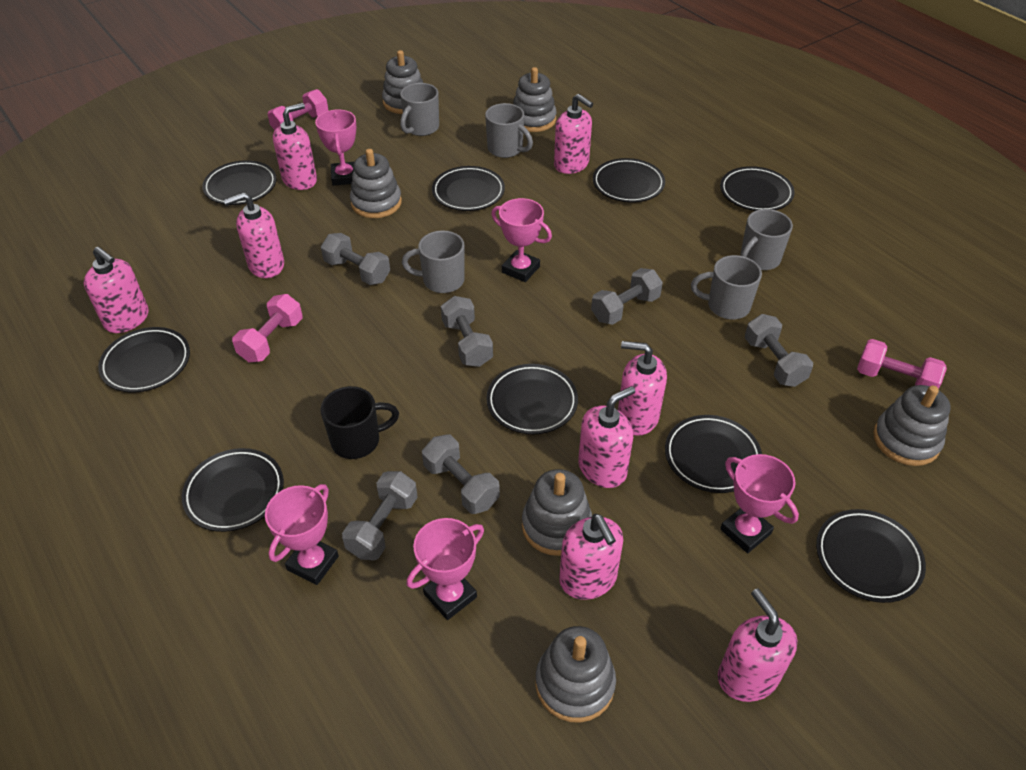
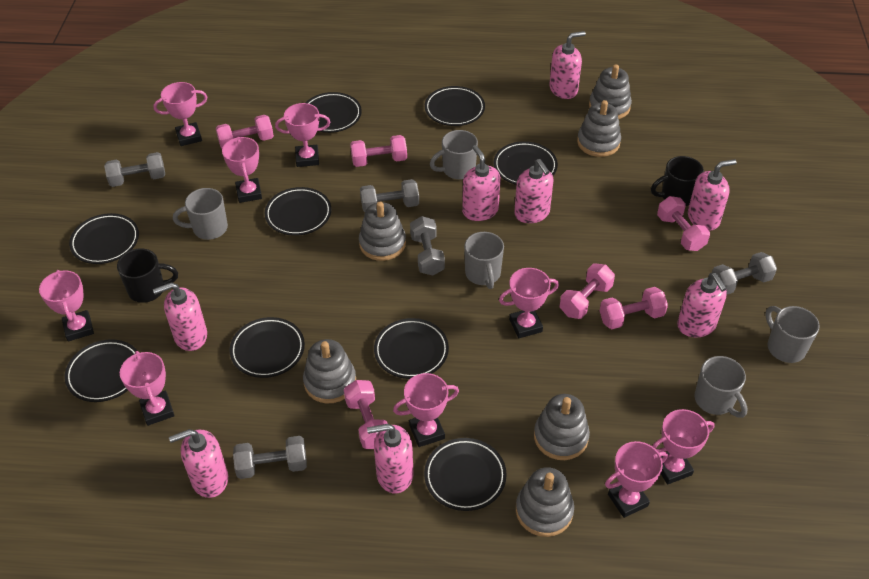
black mug: [320,386,399,459] = 1 -> [117,248,178,303] [651,156,704,206] = 2
grey dumbbell: [321,233,390,285] [342,471,418,561] [422,435,500,514] [441,296,493,367] [591,268,663,325] [745,314,813,387] = 6 -> [104,152,165,187] [233,436,307,479] [360,179,419,212] [410,216,445,276] [712,252,777,294] = 5
pink dumbbell: [232,294,303,362] [268,89,328,130] [857,339,947,389] = 3 -> [216,115,274,149] [344,380,388,449] [350,135,407,167] [560,264,615,319] [600,287,668,329] [657,196,710,251] = 6
pink trophy: [265,484,339,585] [315,109,356,186] [407,518,484,620] [491,198,552,282] [720,454,799,553] = 5 -> [39,270,94,341] [120,351,174,426] [153,82,207,146] [222,137,262,203] [275,103,330,167] [393,373,459,447] [499,268,559,338] [605,441,668,518] [652,409,715,484] = 9

